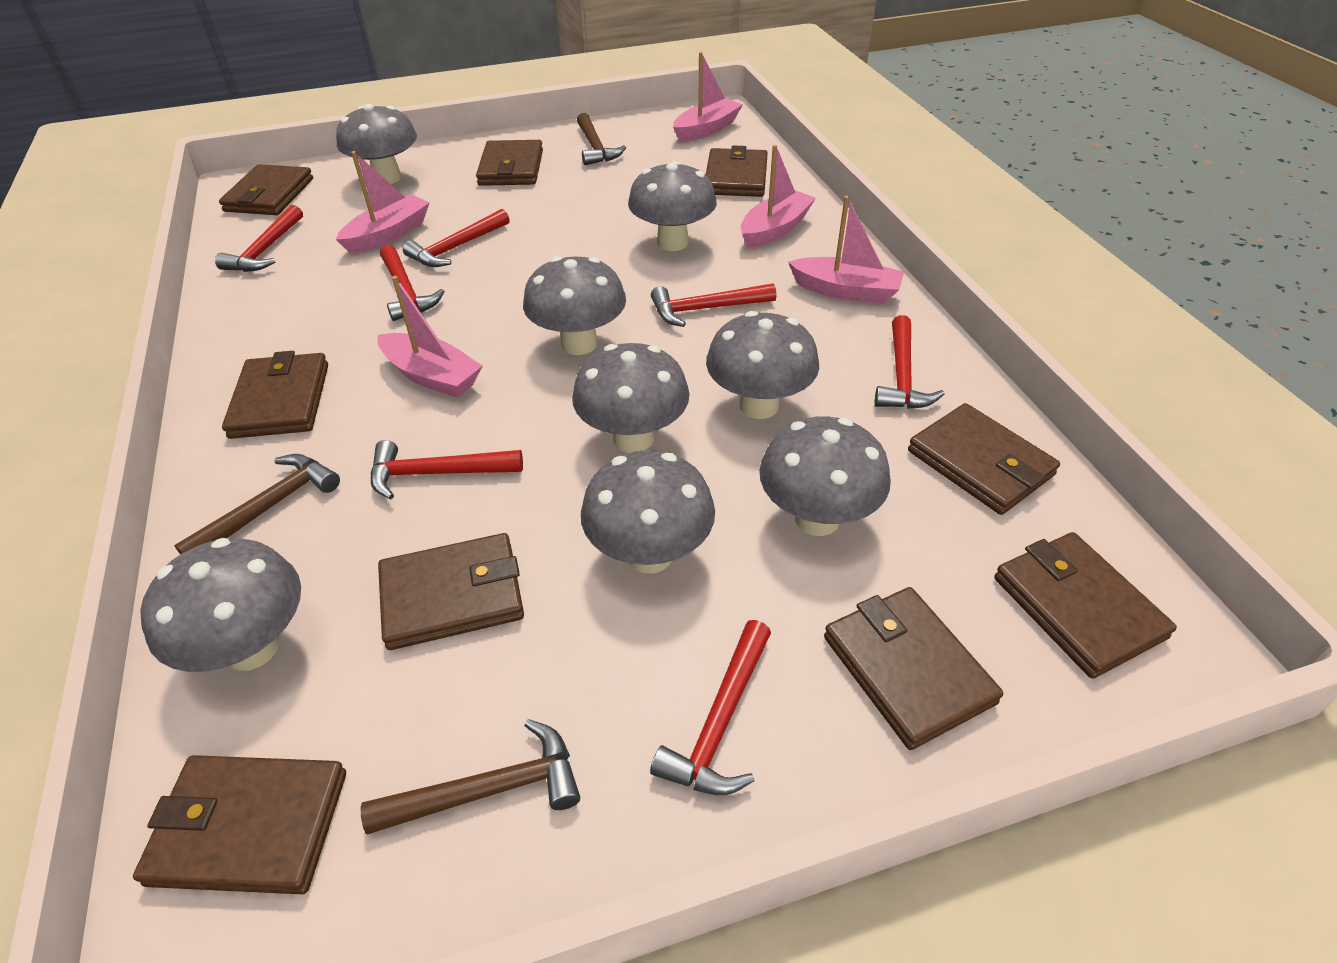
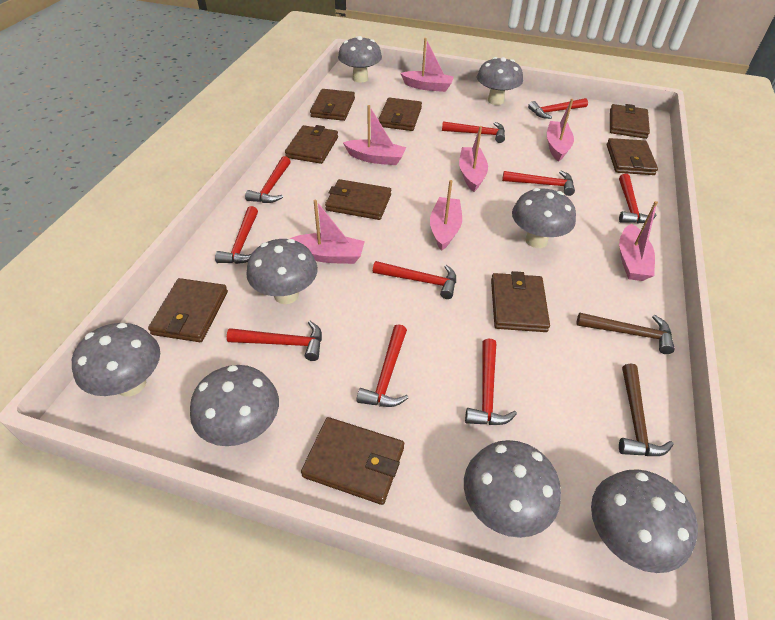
brown hammer: [174,454,340,555] [361,719,580,834] [577,113,626,165] = 3 -> [577,313,675,354] [619,364,674,456] = 2
pink boat: [336,151,429,254] [378,276,483,398] [673,52,743,142] [741,145,816,248] [788,196,904,304] = 5 -> [290,200,365,264] [343,105,406,165] [400,38,454,92] [430,180,462,251] [459,126,488,192] [547,99,574,162] [619,201,658,281] = 7
red hammer: [215,205,303,272] [371,440,523,500] [380,245,445,321] [403,209,510,267] [650,620,771,795] [651,283,776,327] [875,315,945,409] = 7 -> [215,206,258,264] [227,321,322,361] [245,156,291,203] [356,324,408,407] [373,261,456,299] [442,121,505,143] [465,338,517,425] [502,171,575,196] [528,98,588,119] [619,174,657,224] = 10

